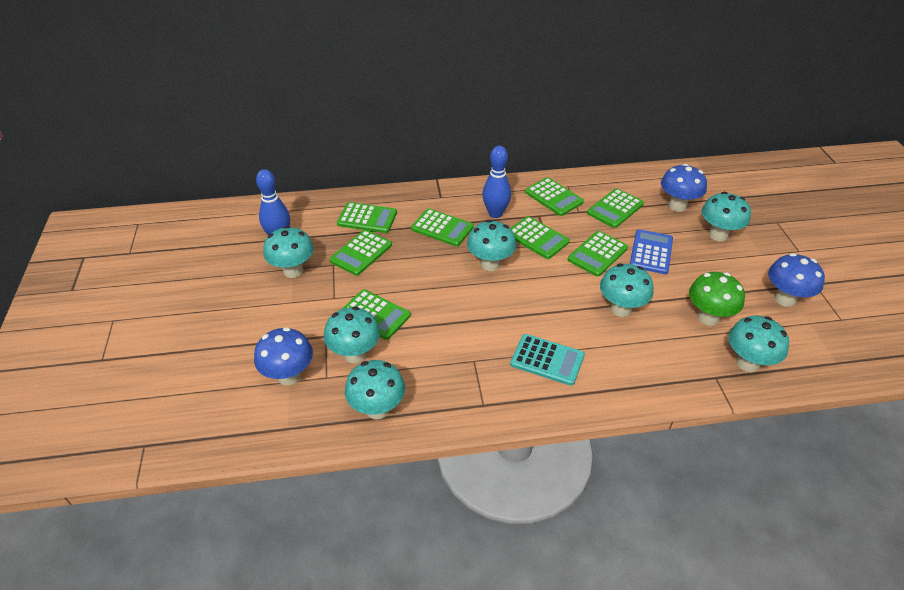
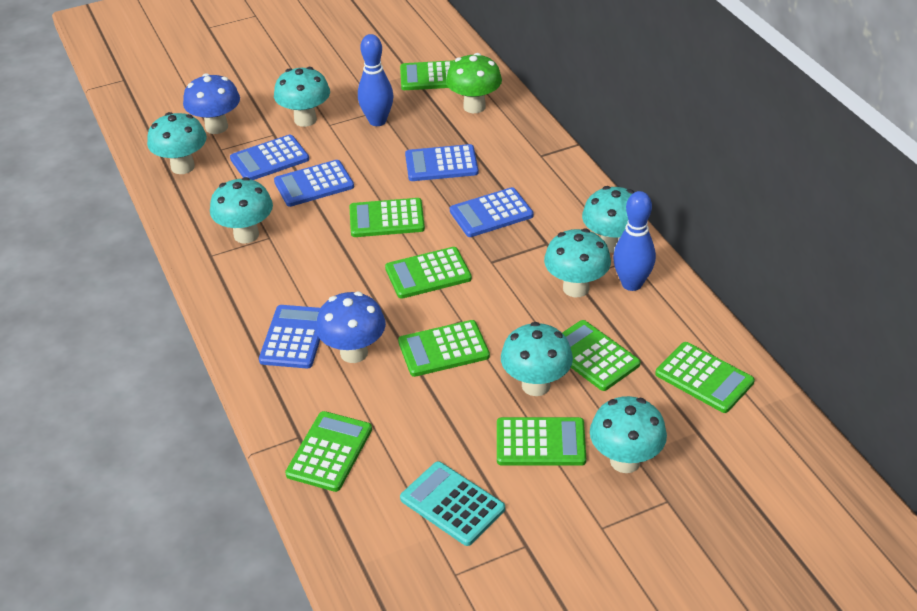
blue calculator: [630,229,673,274] = 1 -> [230,135,309,180] [259,305,320,368] [274,160,354,207] [405,144,479,181] [450,187,534,237] = 5
blue mushroom: [254,327,313,385] [661,164,707,212] [768,253,825,307] = 3 -> [183,73,240,134] [316,292,386,363] = 2

